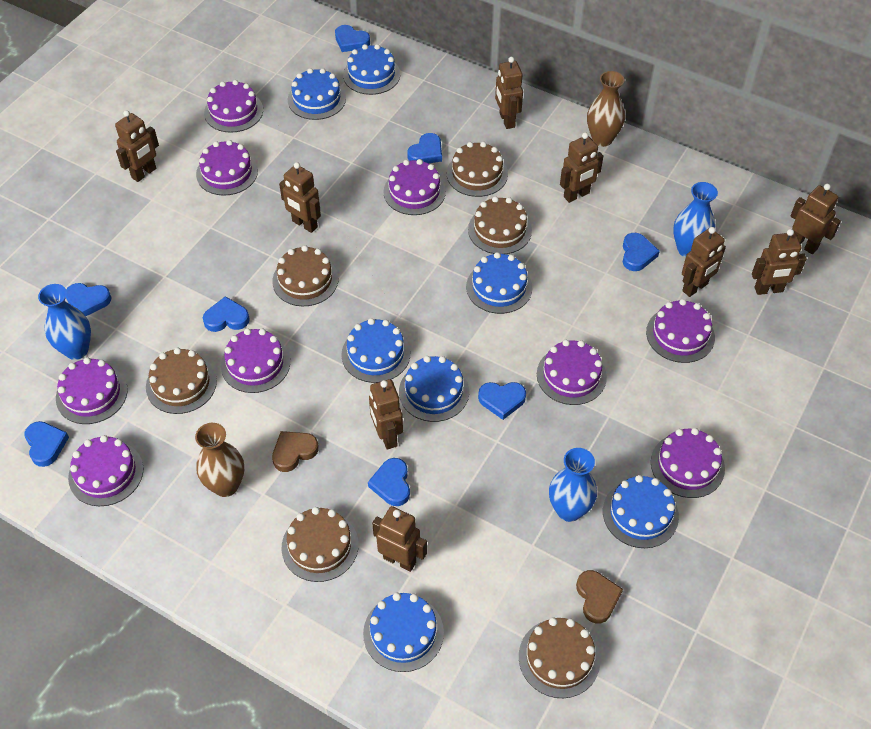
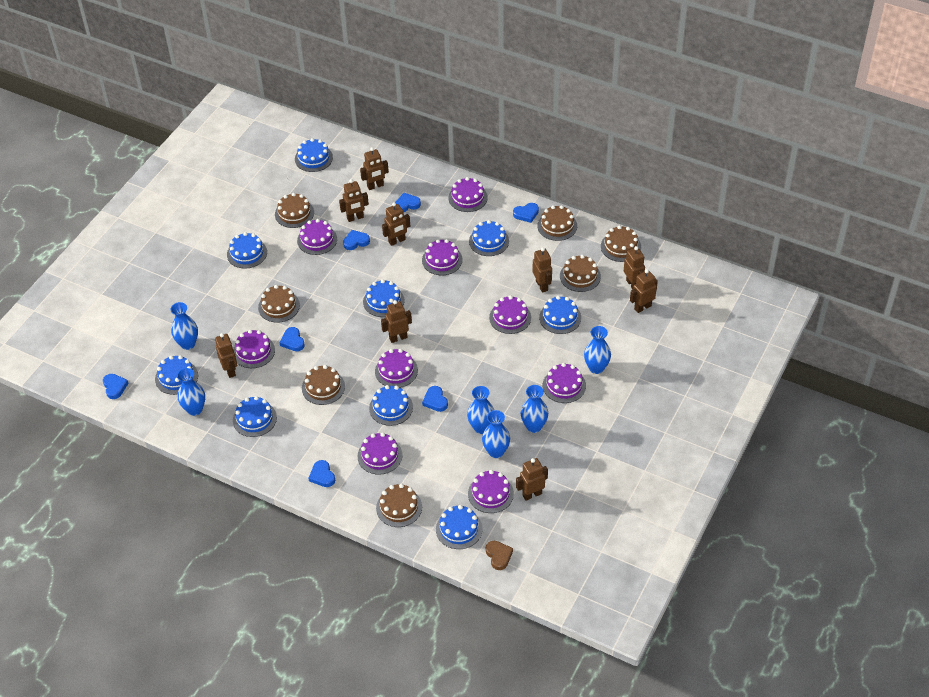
blue cake: [288,68,346,120] [342,318,410,383] [343,44,400,95] [363,593,444,672] [399,356,469,422] [466,252,532,314] [603,475,679,548] = 7 -> [155,355,198,395] [227,232,267,269] [233,396,277,437] [295,138,333,172] [363,279,404,317] [369,385,413,426] [436,505,482,549] [469,220,509,256] [539,296,581,334] = 9
blue heart: [24,421,69,467] [66,283,112,316] [203,296,250,332] [335,25,370,52] [368,458,410,506] [407,133,442,163] [478,382,526,420] [623,233,660,271] = 8 -> [103,374,129,399] [279,327,305,351] [308,460,335,487] [343,230,370,250] [395,193,421,212] [422,386,448,412] [513,203,539,223] = 7
blue vase: [38,284,91,360] [549,448,597,522] [673,182,718,258] = 3 -> [171,302,198,350] [177,368,205,416] [467,386,494,434] [482,410,510,458] [520,385,548,433] [584,326,611,374] = 6
brown cake: [146,348,217,414] [272,245,338,306] [282,507,359,582] [447,142,508,197] [468,196,532,254] [519,617,600,698] = 6 -> [258,285,300,323] [275,193,314,228] [302,365,345,405] [376,484,422,527] [537,205,577,241] [560,255,601,292] [601,226,641,262] = 7
brown heart: [272,431,319,472] [576,570,623,624] = 2 -> [486,541,513,570] = 1
brown vase: [195,423,244,497] [587,71,625,147] = 2 -> none = 0

